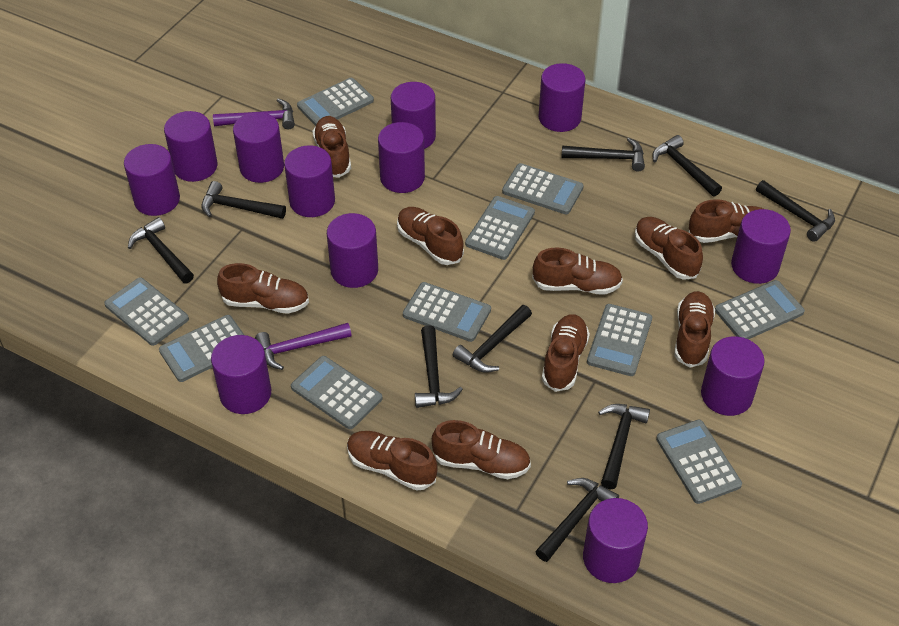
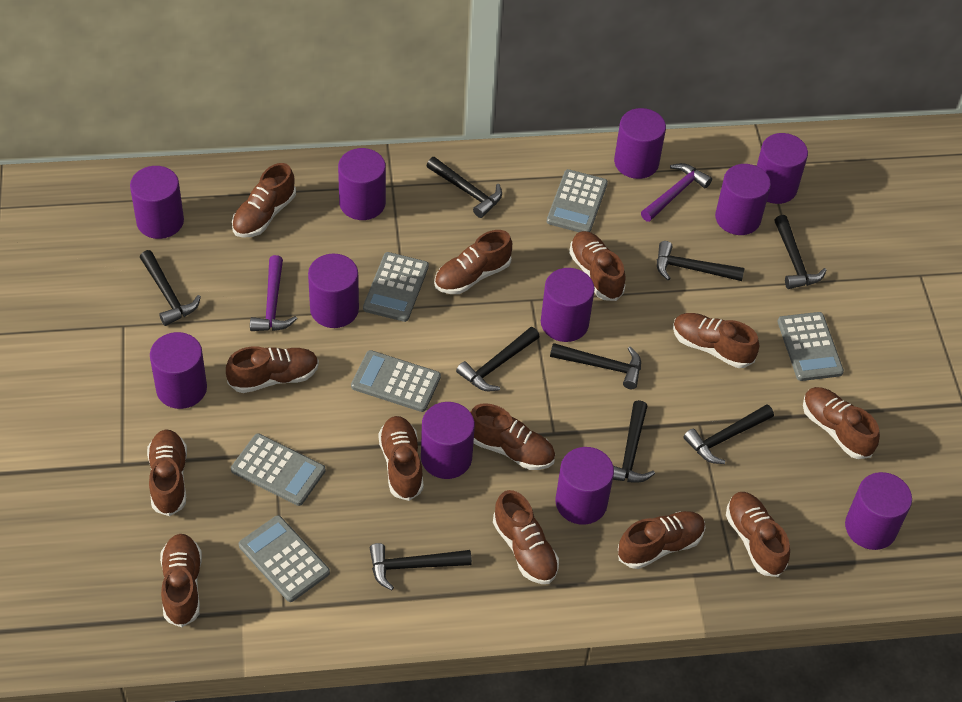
brown shoe: [217,263,309,314] [313,116,351,178] [347,431,438,491] [397,207,464,265] [432,420,531,479] [532,247,623,295] [542,314,590,392] [635,217,703,280] [674,291,715,367] [689,199,763,243] = 10 -> [147,430,187,516] [160,534,202,627] [226,346,319,393] [232,163,296,238] [378,416,424,501] [434,230,512,294] [470,403,555,470] [493,490,559,584] [569,231,625,301] [618,511,705,569] [673,313,759,368] [726,492,790,577] [803,387,880,459] = 13
grey calculator: [104,277,189,346] [159,315,244,382] [291,356,383,429] [297,78,374,126] [403,282,491,342] [465,196,535,260] [502,163,584,214] [587,304,652,376] [656,420,742,504] [715,280,805,339] = 10 -> [231,433,325,506] [239,515,330,602] [351,350,441,412] [363,252,429,322] [547,169,608,232] [777,312,844,381] = 6
purple cylinder: [124,144,180,216] [164,111,218,182] [211,335,271,414] [233,112,284,183] [284,146,335,217] [327,213,378,288] [378,122,425,193] [391,82,436,149] [539,63,585,132] [583,498,648,583] [701,336,765,416] [731,209,791,284] = 12 -> [130,166,184,239] [150,332,207,409] [308,254,359,328] [338,148,386,220] [421,402,475,479] [541,268,595,342] [556,447,614,525] [614,108,666,179] [715,164,771,235] [757,133,808,204] [845,472,912,550] = 11

